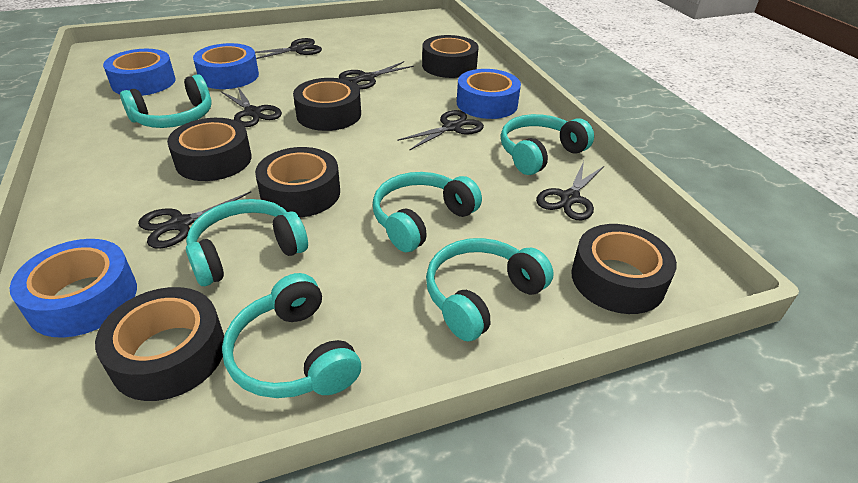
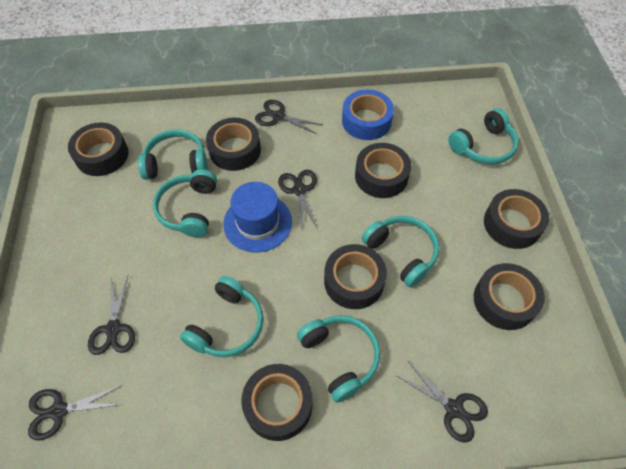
black scissors: [138,191,251,249] [221,87,282,127] [255,38,322,59] [339,61,414,90] [397,110,484,150] [536,161,604,221] = 6 -> [28,385,123,441] [88,276,135,355] [255,100,323,135] [278,170,318,229] [397,362,488,443] = 5
black tape: [95,287,224,401] [167,118,252,181] [255,147,340,217] [293,78,361,131] [422,35,479,78] [571,224,677,314] = 6 -> [68,122,129,176] [206,118,261,171] [241,364,312,441] [324,244,387,309] [355,143,411,198] [474,263,545,330] [484,189,549,249] = 7
blue hat: none = 0 -> [223,182,292,253] = 1
blue tape: [10,239,137,338] [103,49,176,96] [193,43,259,89] [457,69,521,119] = 4 -> [342,90,394,140] = 1

